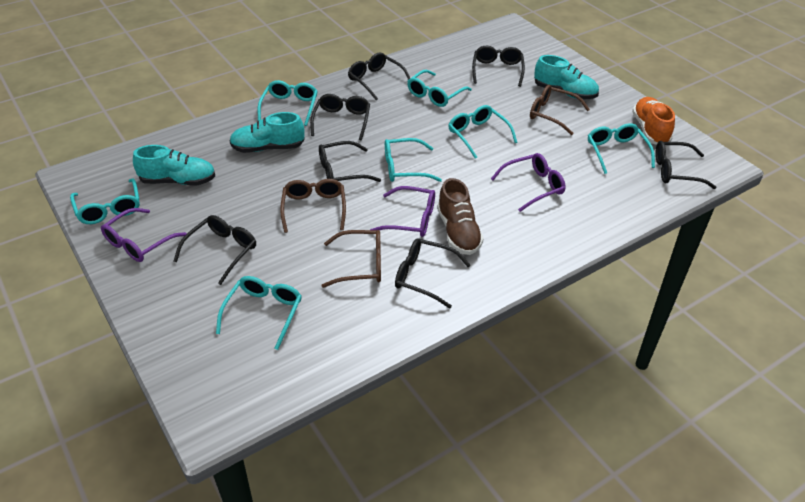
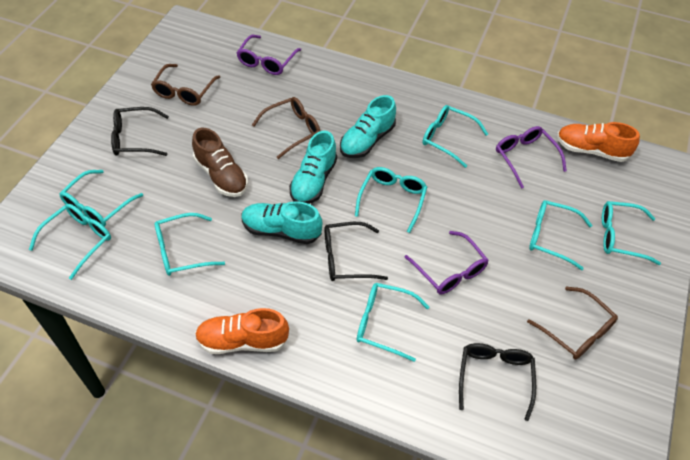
black glasses: [174,215,256,285] [310,94,370,140] [319,141,381,182] [348,52,410,100] [395,238,471,308] [472,46,525,87] [655,141,716,189] = 7 -> [111,107,169,156] [325,222,388,281] [459,343,536,421] = 3
orange shoe: [632,97,675,145] = 1 -> [195,308,289,354] [557,122,640,162] = 2
turquoise glasses: [70,178,140,224] [216,276,302,350] [258,80,318,126] [385,138,442,182] [407,70,472,107] [448,105,517,159] [588,123,655,174] = 7 -> [29,204,111,280] [59,170,143,227] [154,213,225,276] [355,167,427,233] [357,283,429,362] [422,105,488,168] [529,200,592,270] [602,201,661,265] = 8

